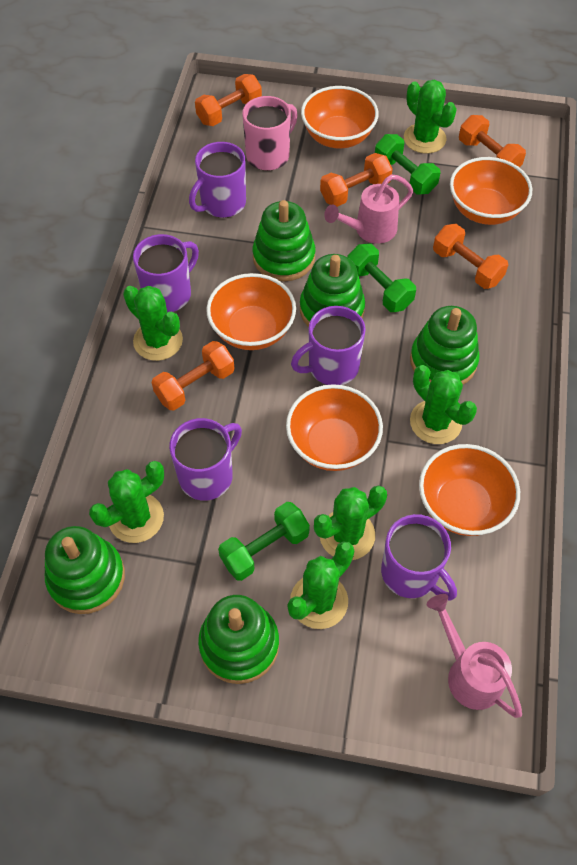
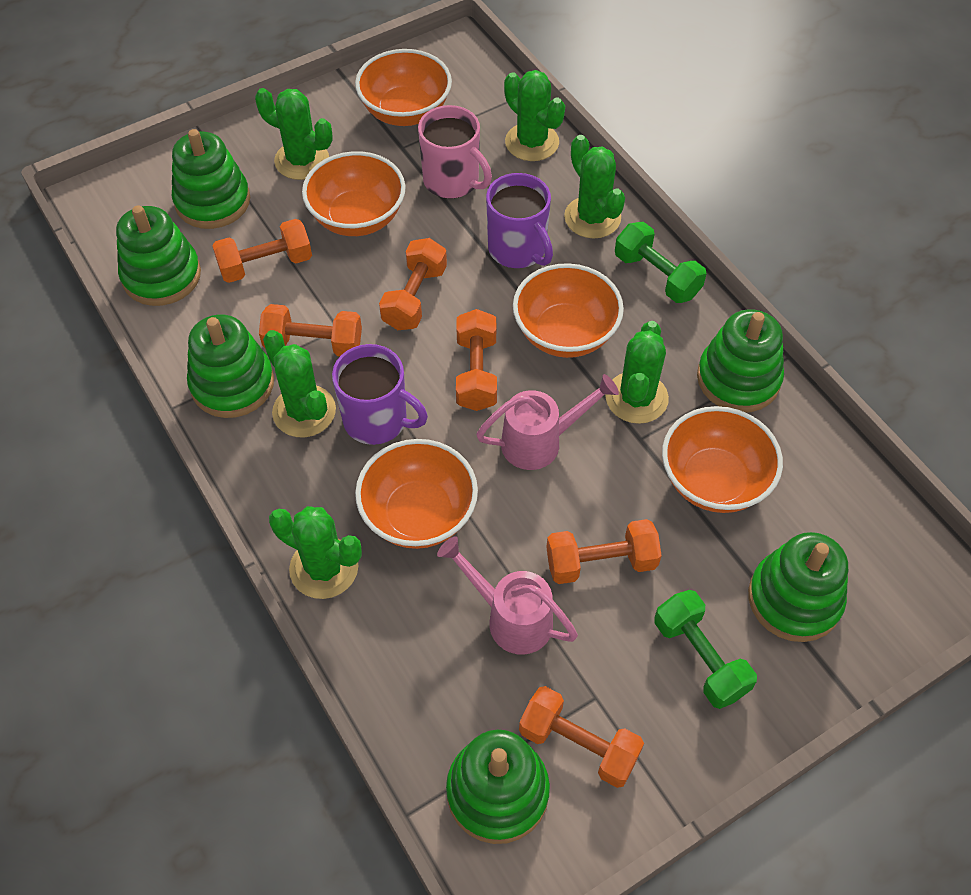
green dumbbell: [218,502,310,581] [347,244,416,312] [375,134,440,194] = 3 -> [615,222,707,303] [654,590,757,709] = 2
green stacking toy: [45,526,125,614] [198,595,279,684] [253,200,315,281] [300,254,365,327] [410,306,479,384] = 5 -> [116,205,201,306] [172,129,250,229] [187,315,274,418] [446,730,550,844] [697,309,784,413] [748,532,848,642] = 6
orange dumbbell: [152,341,235,411] [195,74,262,126] [320,153,393,207] [433,224,508,289] [459,115,526,167] = 5 -> [212,219,312,283] [259,304,362,356] [379,238,447,330] [456,309,497,411] [519,686,644,788] [546,519,662,584] = 6
purple mug: [133,234,199,313] [169,418,242,501] [189,142,246,218] [291,306,365,385] [381,514,457,601] = 5 -> [332,344,428,445] [486,173,553,268] = 2

